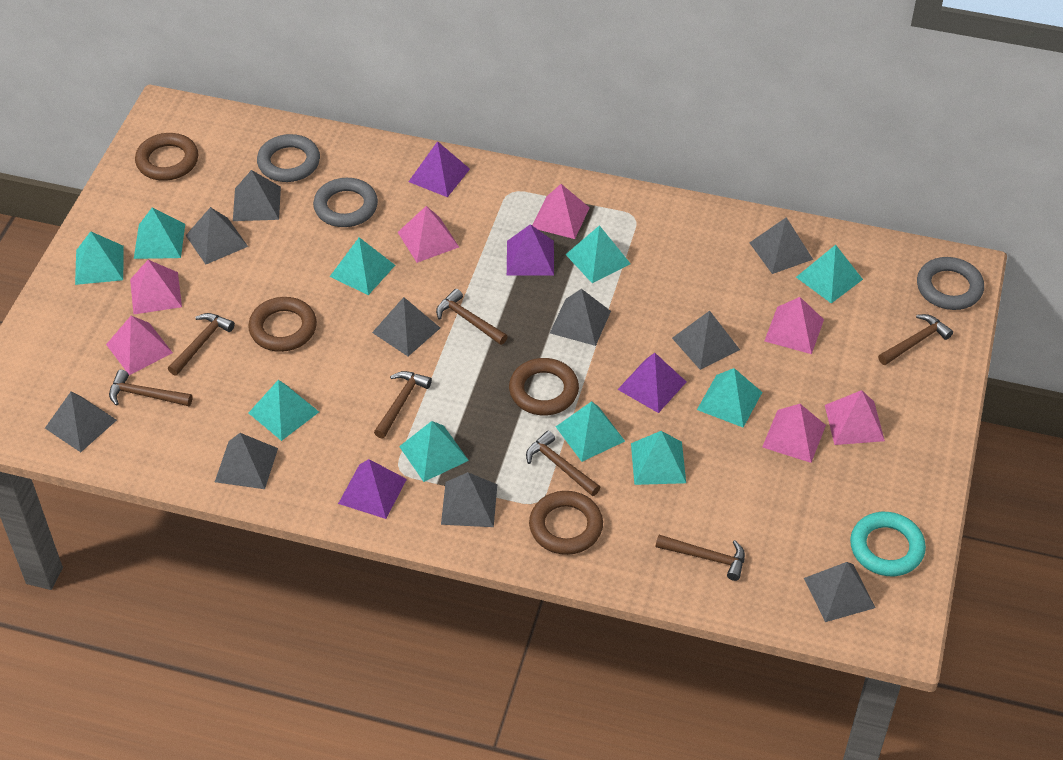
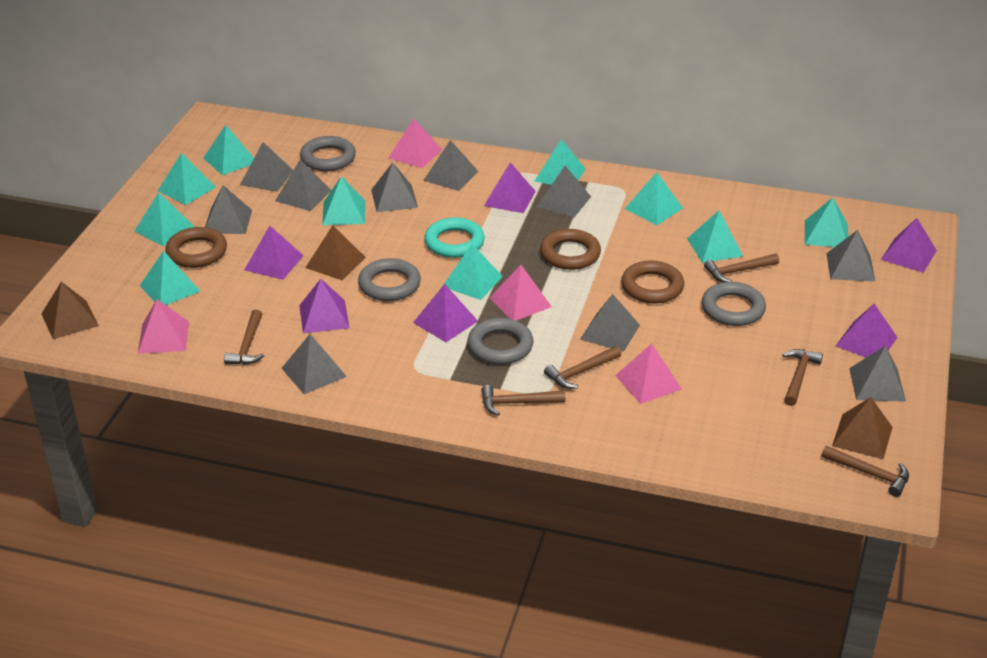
brown hammer: [109,370,192,406] [168,313,235,376] [374,371,432,439] [436,289,508,345] [526,431,600,496] [656,535,745,581] [878,314,953,365] = 7 -> [224,309,264,365] [481,385,565,416] [544,346,621,389] [704,254,779,282] [782,349,823,406] [822,446,909,497] = 6
brown pyramid: none = 0 -> [41,282,99,339] [305,225,366,280] [832,397,893,459] = 3
brown ring: [135,133,198,181] [248,297,317,352] [509,358,579,415] [529,491,603,555] = 4 -> [165,227,227,268] [540,229,601,270] [621,261,684,304] = 3
grey ring: [257,134,320,182] [313,178,378,227] [917,257,984,310] = 3 -> [300,136,356,171] [358,258,421,301] [467,318,534,365] [702,282,766,326] = 4
pink pyramid: [106,316,173,375] [130,260,182,314] [398,206,459,263] [532,184,590,239] [762,404,826,463] [764,297,824,354] [825,390,885,445] = 7 -> [138,299,189,354] [388,119,442,168] [490,265,552,321] [615,344,682,404] = 4
purple pyramid: [338,459,407,519] [408,141,470,197] [507,224,554,276] [617,353,686,413] = 4 -> [244,226,304,280] [299,279,350,333] [413,284,478,342] [484,162,536,213] [836,304,898,358] [881,218,937,273] = 6

